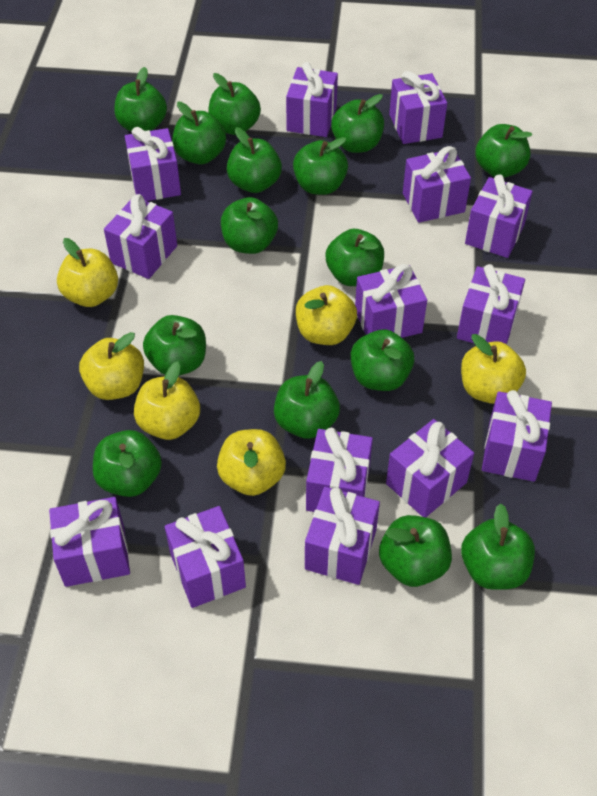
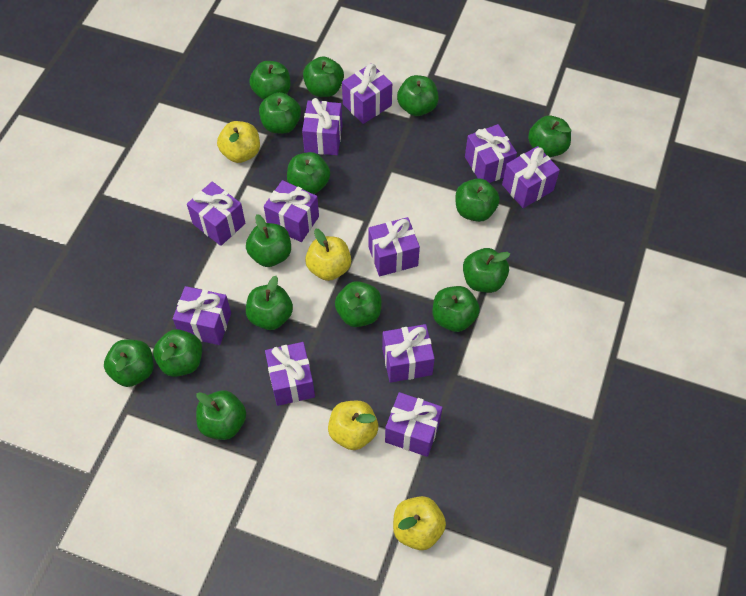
purple gift: [49,497,130,587] [104,194,177,279] [125,127,181,201] [165,506,246,608] [286,62,338,137] [305,487,380,585] [306,428,373,512] [355,264,427,338] [386,419,474,517] [389,71,447,144] [403,146,471,223] [457,264,525,344] [465,175,533,258] [482,390,552,482] = 14 -> [173,286,231,345] [187,182,245,246] [264,180,319,242] [265,342,315,406] [302,98,342,155] [342,64,392,124] [368,217,420,276] [382,324,435,383] [385,392,443,457] [465,124,517,183] [502,146,560,208] = 11
yellow apple: [57,238,118,307] [79,332,144,400] [134,362,200,440] [217,429,286,496] [296,285,357,345] [461,334,526,404] = 6 -> [217,121,260,163] [305,229,351,281] [328,401,378,450] [393,496,446,550] = 4

